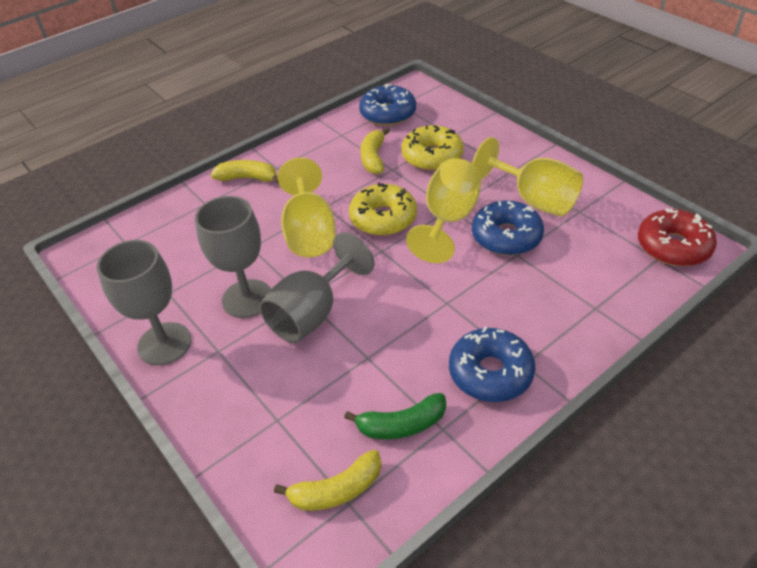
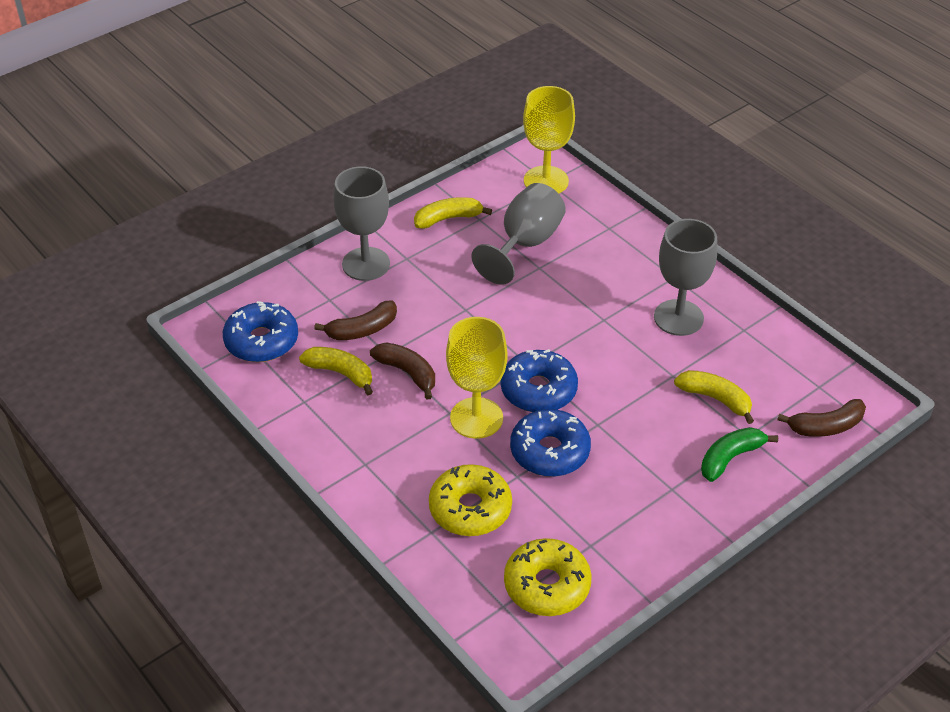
brown banana: none = 0 -> [314,301,397,340] [370,342,435,399] [777,399,866,437] = 3
red donut: [638,208,717,266] = 1 -> none = 0
yellow goblet: [277,157,335,257] [406,158,482,263] [472,137,583,217] = 3 -> [446,317,508,439] [523,86,575,194] = 2

